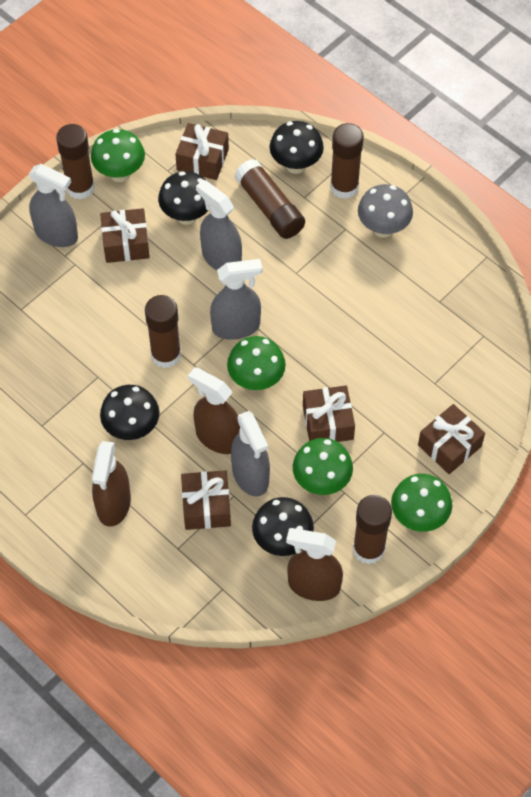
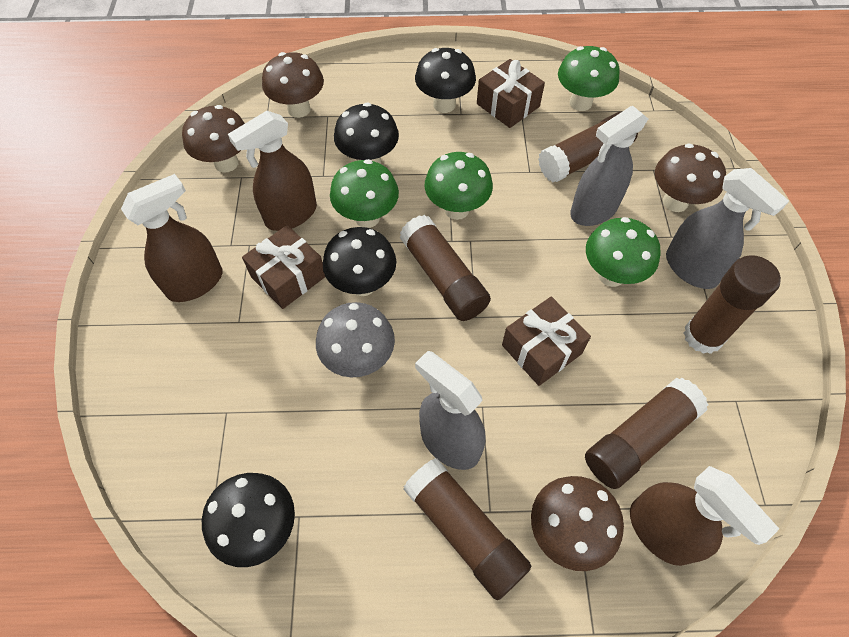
brown gift: [100,208,150,263] [175,123,229,180] [181,470,231,530] [303,386,355,442] [418,404,485,474] = 5 -> [242,225,325,309] [477,59,545,128] [502,296,591,386] = 3
brown mushroom: none = 0 -> [182,105,245,173] [262,52,324,118] [531,476,624,571] [655,144,726,212] = 4
grey spray bottle: [29,164,78,247] [196,180,242,270] [210,259,262,340] [231,411,270,496] = 4 -> [415,351,486,470] [570,106,648,226] [666,168,789,289] = 3

